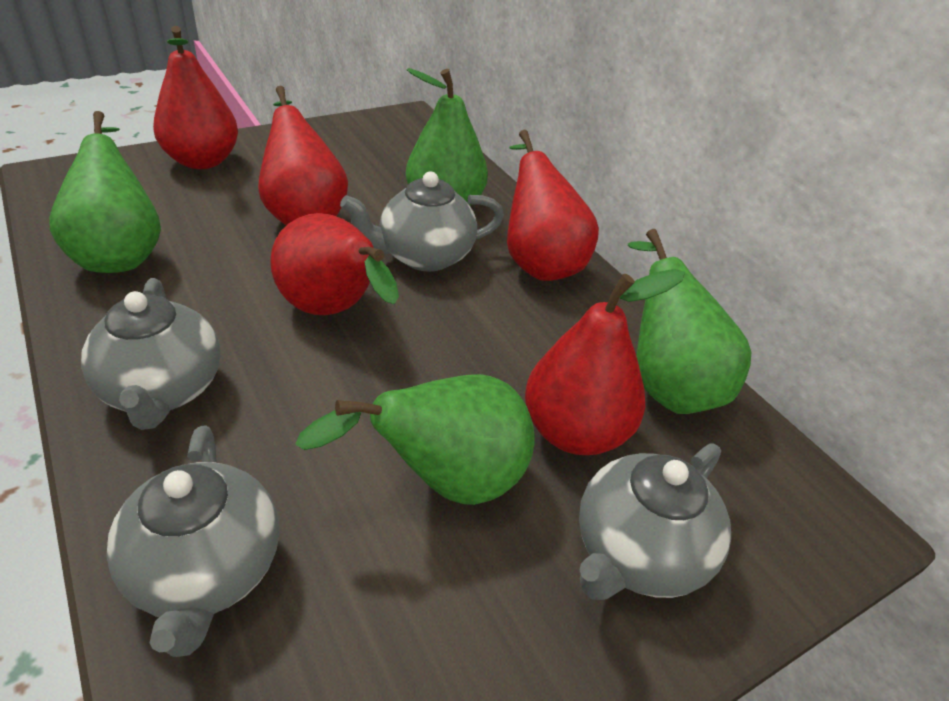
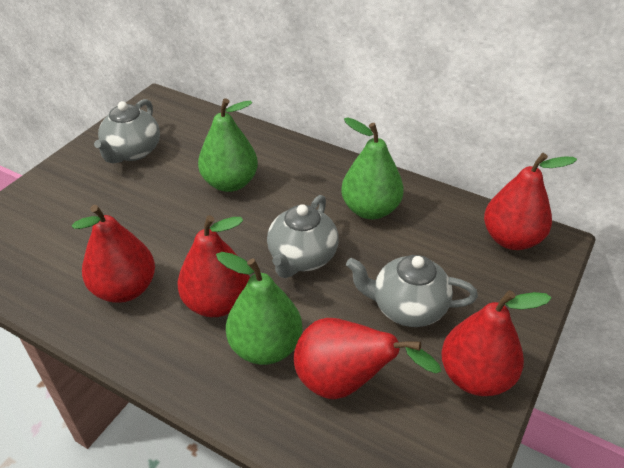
green pear: [49,111,161,273] [295,374,535,505] [406,68,488,206] [628,229,751,414] = 4 -> [198,98,258,192] [216,252,303,365] [341,118,404,219] = 3
grey teapot: [81,278,221,430] [106,426,279,657] [340,171,504,272] [579,443,731,600] = 4 -> [94,99,160,163] [267,195,339,278] [346,255,478,327] = 3

